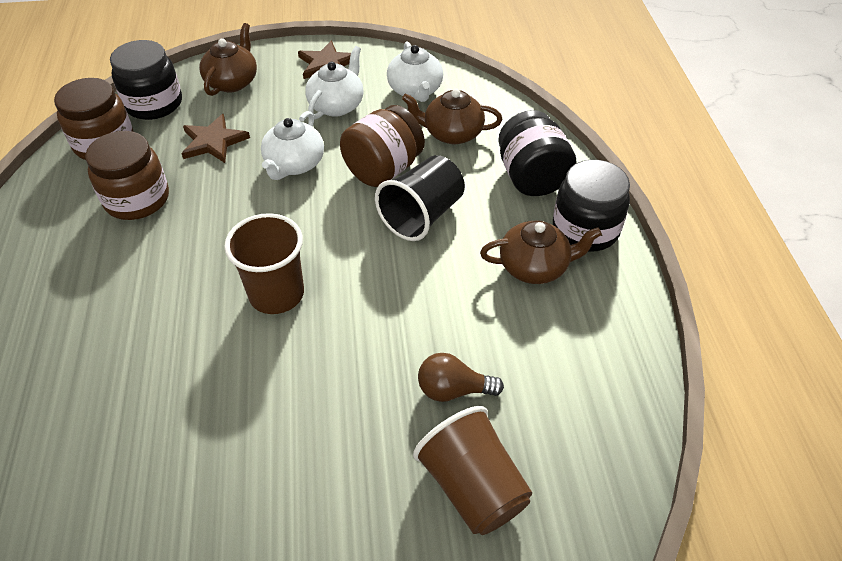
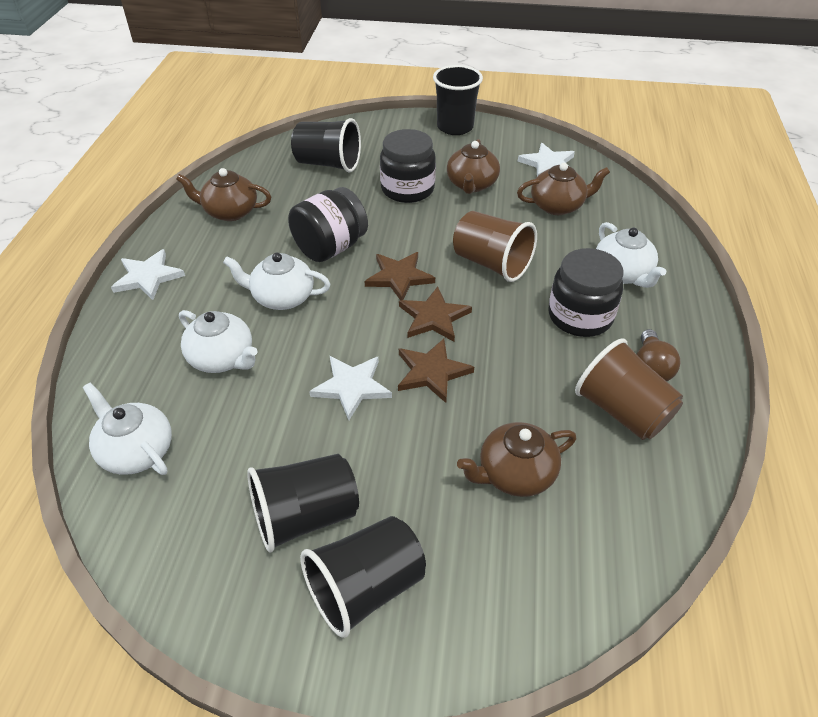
black cup: [375,155,465,241] = 1 -> [247,454,359,553] [291,118,361,173] [300,516,426,638] [433,65,483,135] = 4
brown jar: [54,78,134,160] [85,131,169,220] [340,105,425,187] = 3 -> none = 0
brown star: [181,114,250,163] [298,40,351,79] = 2 -> [365,252,435,300] [398,339,474,403] [399,286,472,342] = 3
brown teapot: [199,23,257,96] [402,89,502,144] [480,220,602,284] = 3 -> [176,168,271,221] [447,139,500,194] [457,422,576,497] [517,163,610,215] = 4
white star: none = 0 -> [111,249,185,300] [309,356,392,420] [518,143,575,176] = 3
white teapot: [261,111,324,180] [305,46,364,119] [387,41,443,102] = 3 -> [83,383,172,475] [179,310,258,373] [223,252,331,310] [596,222,666,288] = 4

